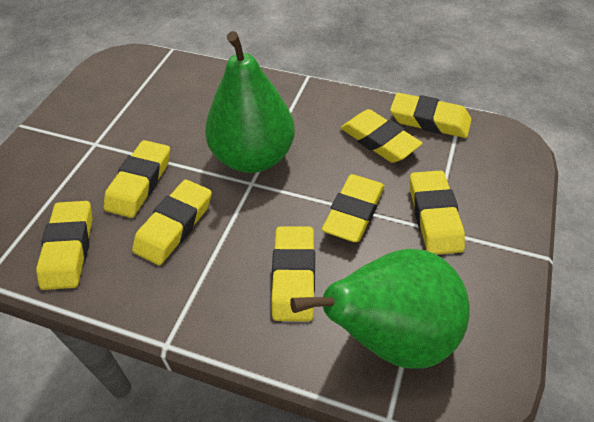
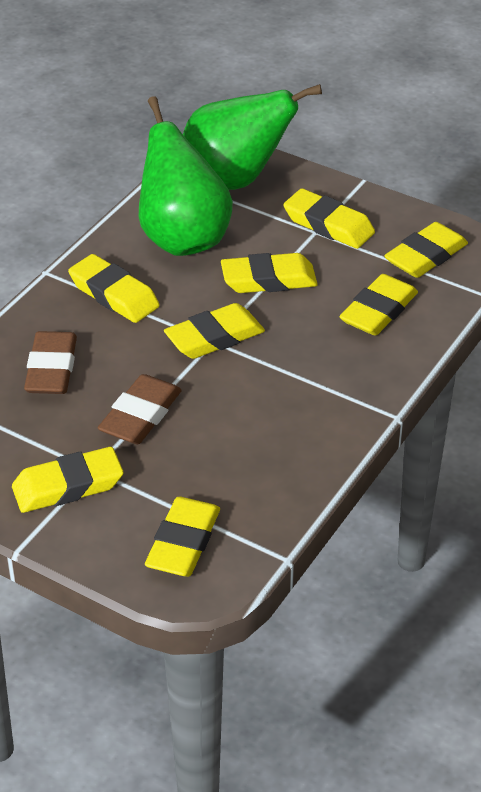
brown eraser: none = 0 -> [24,331,77,394] [98,374,182,444] = 2

